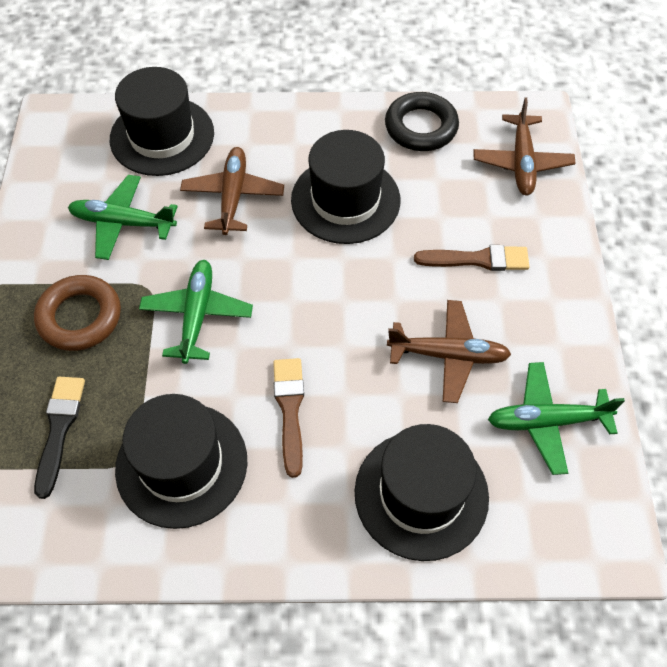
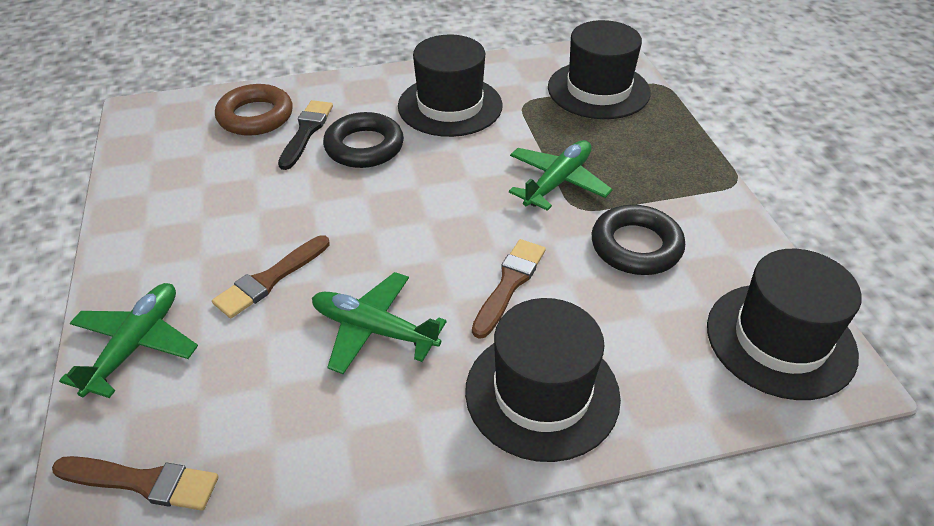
black ring: [385,92,459,151] = 1 -> [323,112,404,168] [591,205,685,275] = 2
brown brush: [273,358,304,478] [414,245,529,271] = 2 -> [52,456,219,511] [212,235,330,318] [472,239,546,339] = 3
brown plane: [180,147,284,235] [387,300,511,403] [473,97,576,195] = 3 -> none = 0

